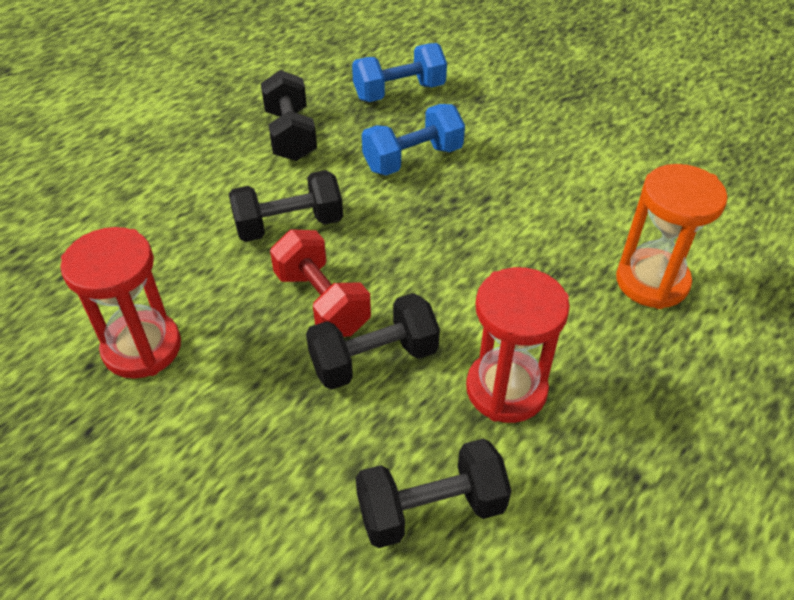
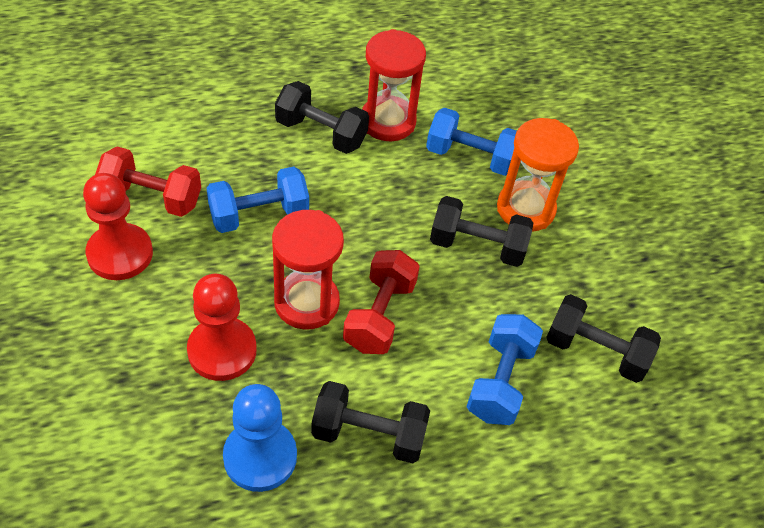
blue dumbbell: [352,43,447,102] [362,104,465,175] = 2 -> [206,167,309,233] [426,107,517,176] [466,314,543,425] = 3
blue pawn: none = 0 -> [223,384,297,492] = 1
red dumbbell: [270,229,371,337] = 1 -> [95,146,201,217] [343,250,420,354] = 2
red pawn: none = 0 -> [83,173,153,280] [187,274,257,381] = 2

